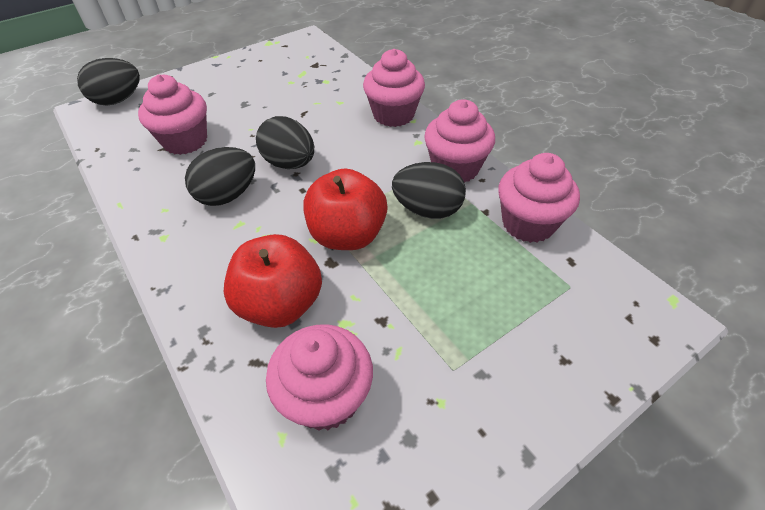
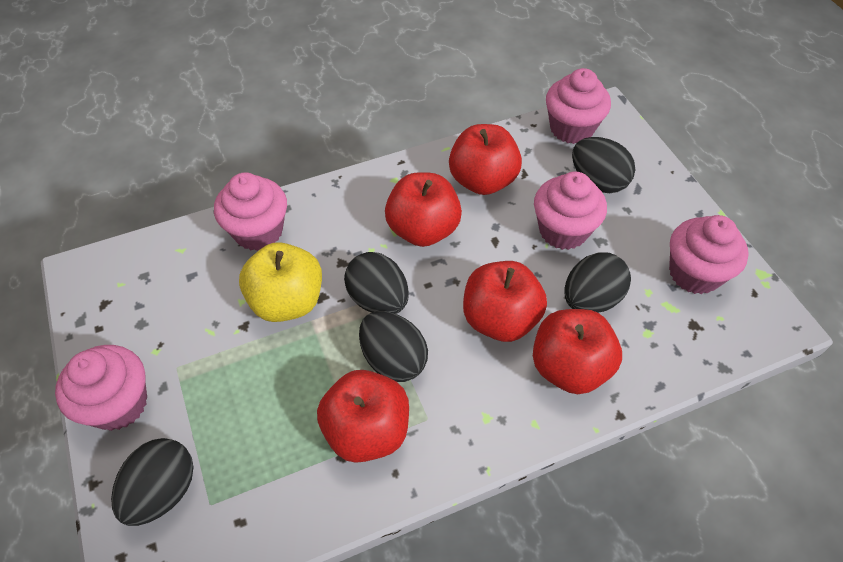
black egg: [77,58,140,106] [185,147,255,206] [256,116,314,169] [392,162,466,219] = 4 -> [111,438,193,526] [344,252,409,314] [359,311,428,382] [564,252,631,313] [572,137,635,193] = 5
red apple: [224,234,322,328] [304,169,388,250] = 2 -> [317,370,409,463] [385,172,462,247] [449,124,522,195] [463,261,547,342] [533,309,622,394] = 5
yellow apple: none = 0 -> [239,242,322,322] = 1

